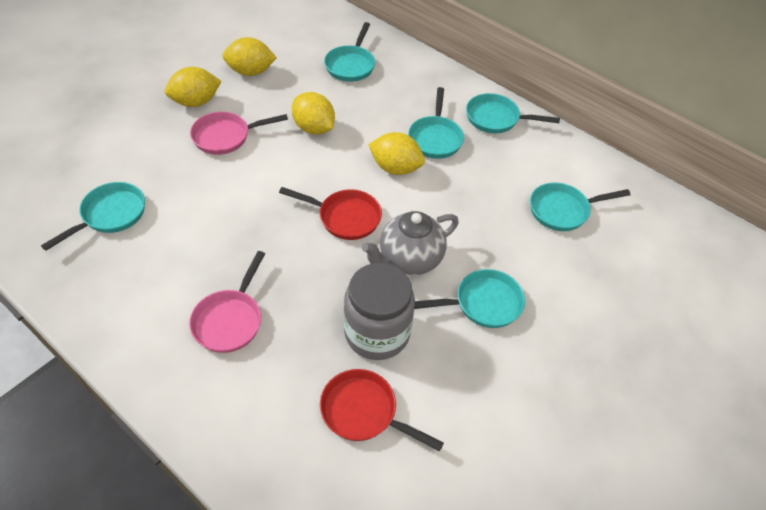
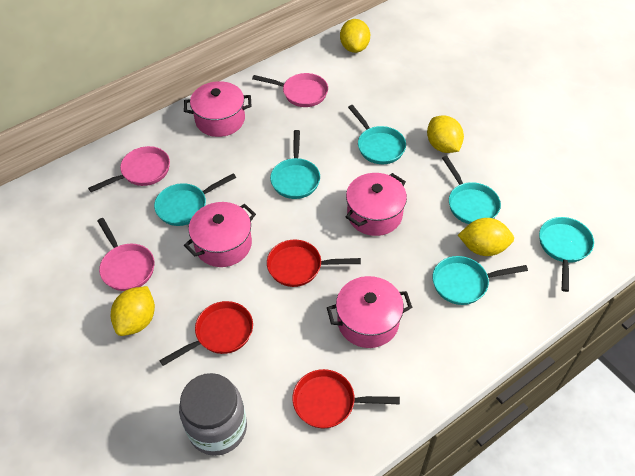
grey teapot: [362,211,459,275] = 1 -> none = 0
pink pan: [189,251,265,353] [190,112,288,155] = 2 -> [88,146,170,192] [97,218,154,291] [252,73,328,107] = 3
pink pot: none = 0 -> [184,81,252,137] [184,202,256,267] [327,276,413,348] [346,173,407,236] = 4
red pan: [279,187,382,240] [320,369,444,451] = 2 -> [159,301,253,366] [267,240,361,287] [293,369,400,428] = 3

